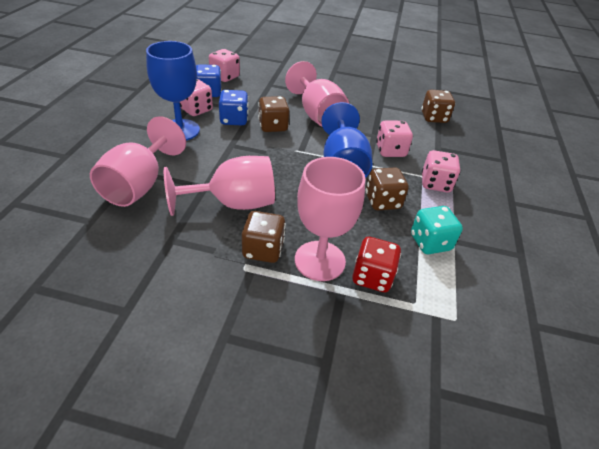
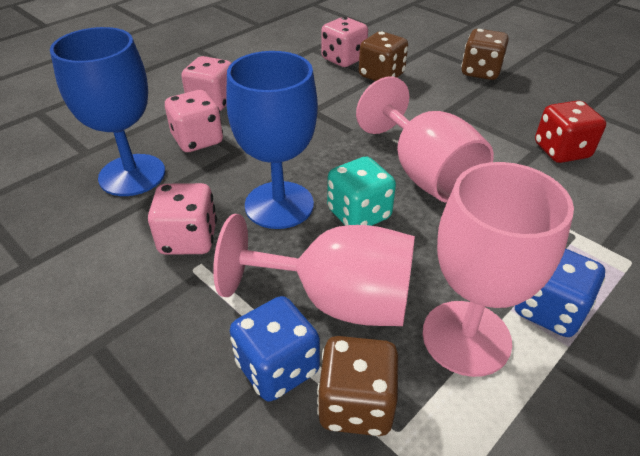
brown dice: [242,211,286,263] [258,96,289,132] [366,167,409,210] [421,90,455,123] = 4 -> [317,336,398,436] [359,31,408,81] [461,29,509,80] = 3
pink goblet: [90,116,186,207] [164,156,275,216] [285,61,349,127] [295,157,365,281] = 4 -> [213,214,415,326] [356,77,494,203] [422,162,574,377] = 3

